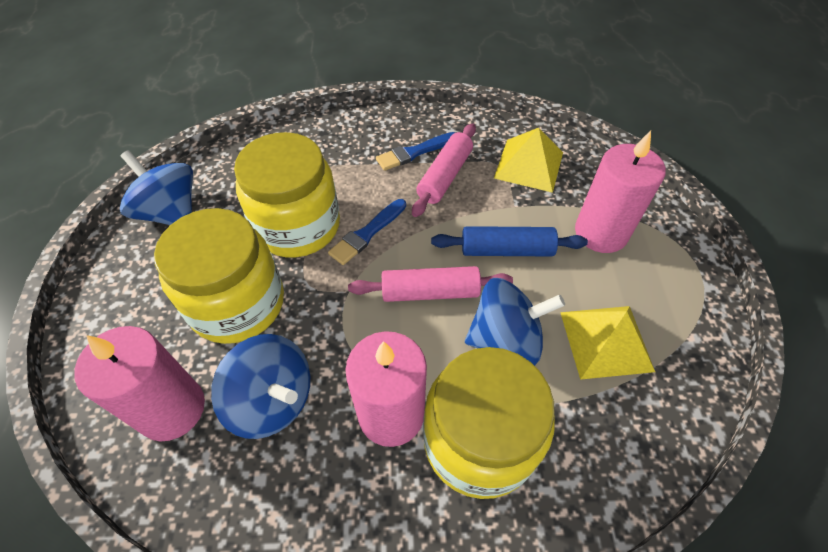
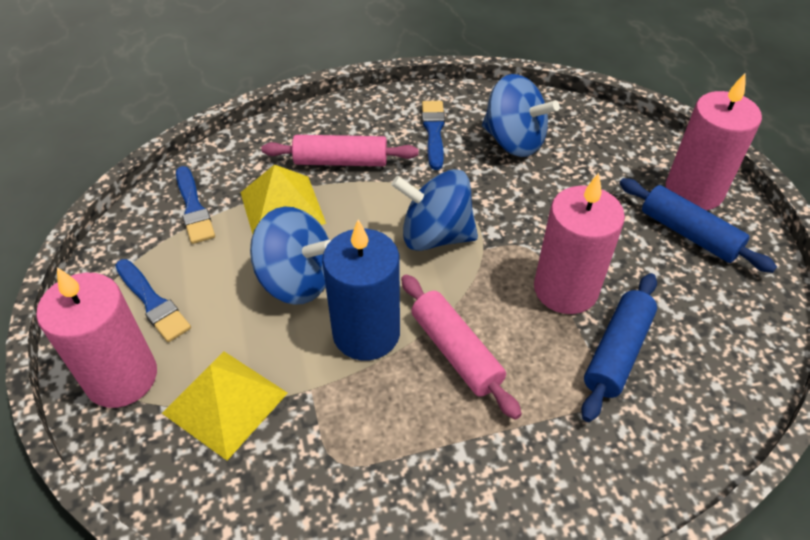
blue brush: [328,199,406,265] [376,132,455,171] = 2 -> [115,259,191,342] [176,166,215,244] [422,101,445,170] = 3
blue candle: none = 0 -> [322,219,400,360] = 1
blue rolling pin: [431,226,588,257] = 1 -> [581,273,657,422] [619,178,777,273] = 2
yellow jar: [154,208,284,344] [234,132,340,257] [423,347,555,499] = 3 -> none = 0

